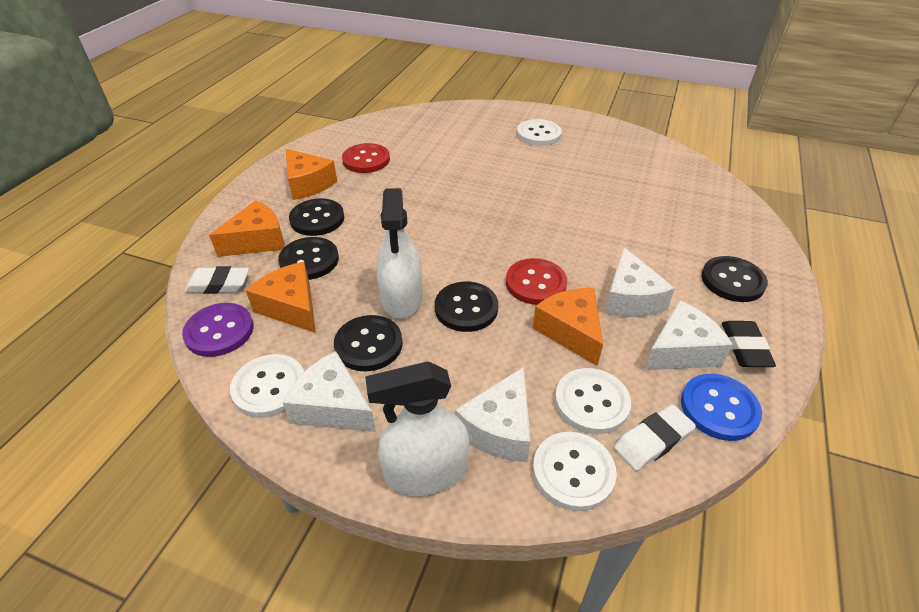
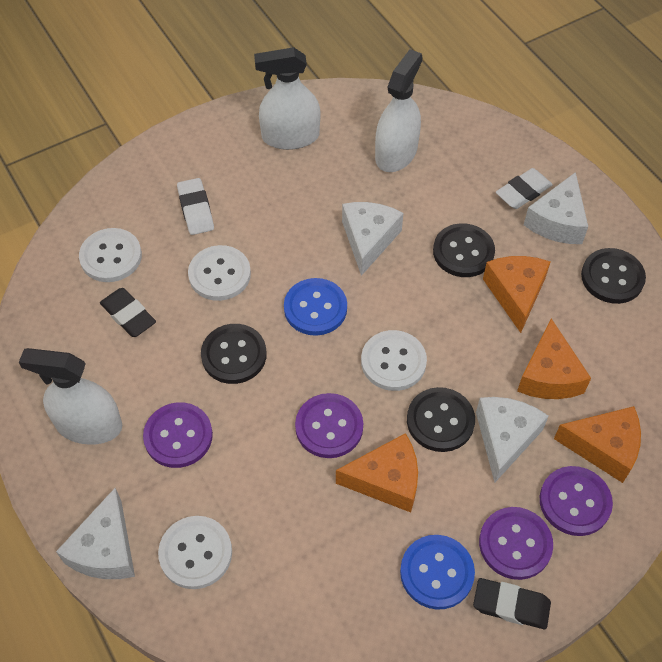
black button: [278,237,339,280] [289,199,344,236] [334,315,403,371] [435,282,498,332] [701,256,768,302] = 5 -> [201,324,267,384] [407,387,475,452] [433,223,495,277] [581,248,646,304] = 4
black eraser: [722,321,776,367] = 1 -> [100,288,156,337] [473,578,551,629] = 2
blue button: [681,374,762,441] = 1 -> [284,278,347,336] [400,535,475,610] = 2
purple button: [182,303,253,357] = 1 -> [143,402,213,468] [295,393,363,458] [479,507,553,580] [540,466,613,536] = 4
red button: [342,143,390,173] [506,258,567,305] = 2 -> none = 0
white spray bottle: [365,361,469,496] [376,188,423,319] = 2 -> [19,348,122,445] [254,47,320,150] [375,49,423,172] = 3

